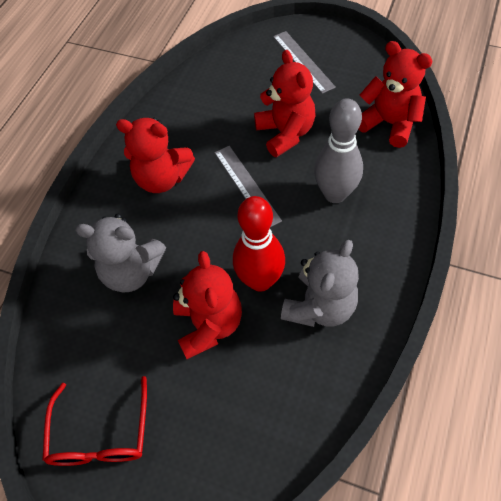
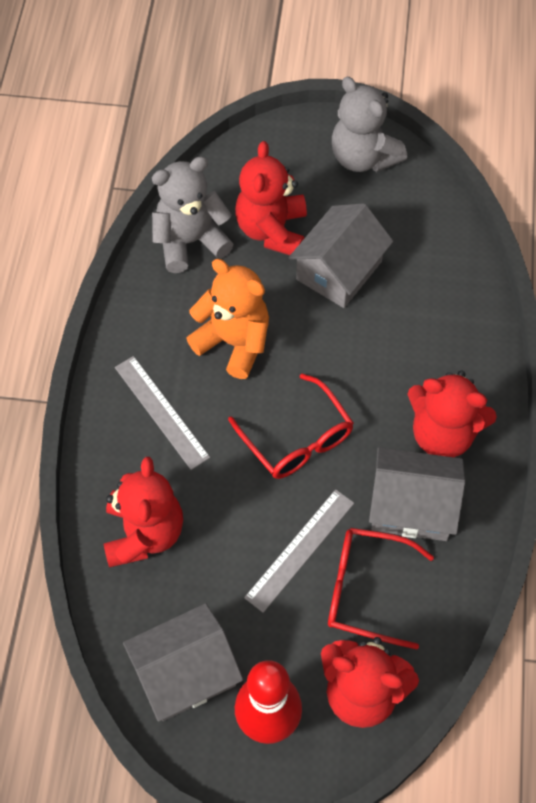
grey bowling pin: [314,99,363,203] = 1 -> none = 0
grey house: none = 0 -> [123,603,243,722] [289,203,393,308] [369,447,465,541] = 3
orange teddy bear: none = 0 -> [186,259,269,379] = 1
red glasses: [42,376,147,466] = 1 -> [228,374,354,479] [328,528,434,649] = 2

